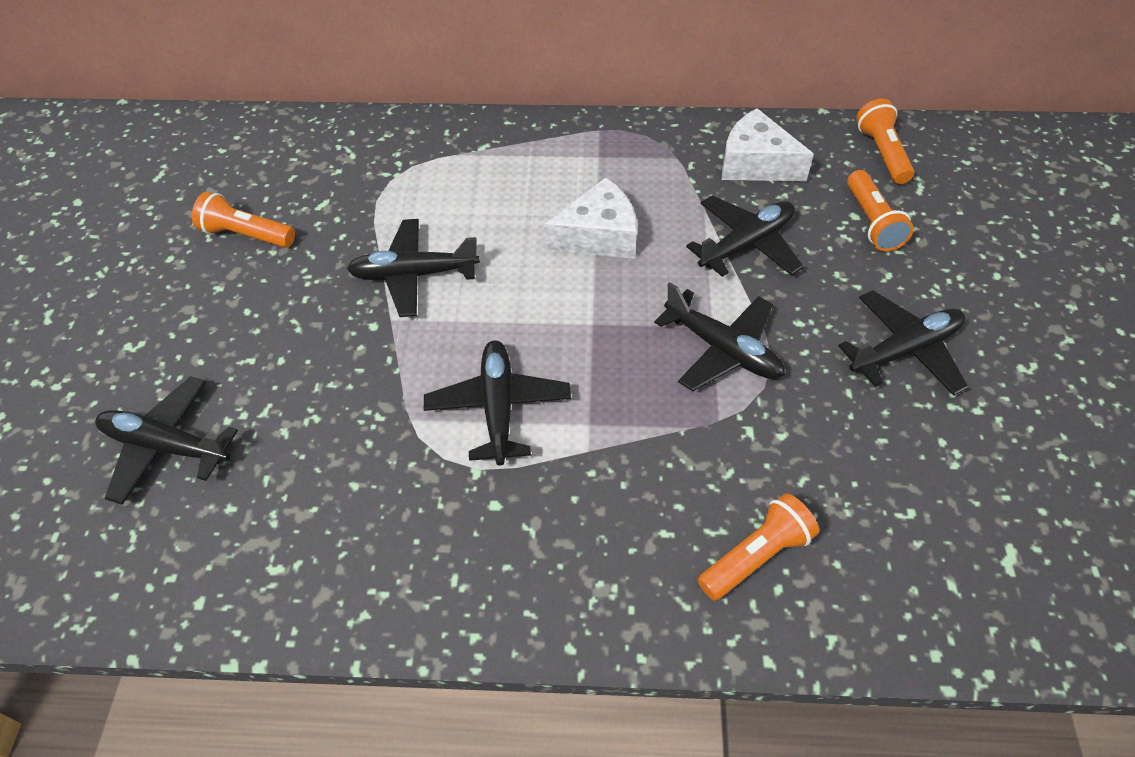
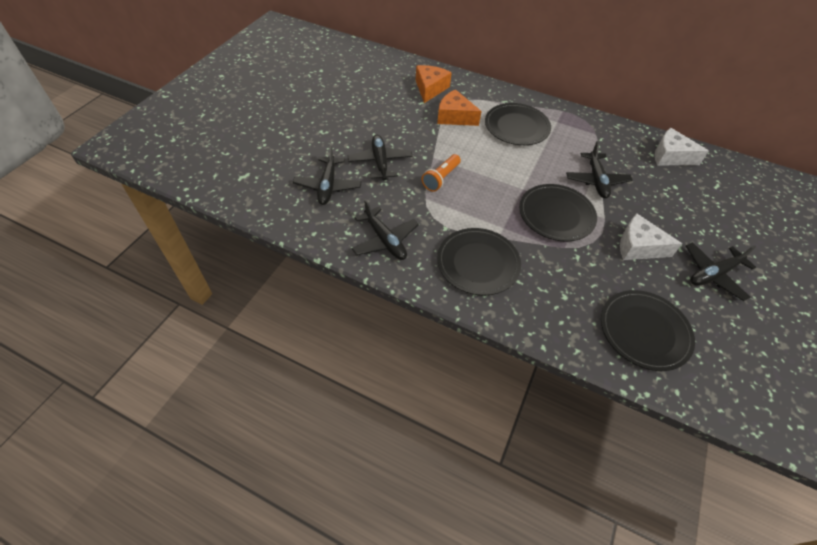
black plane: [95,376,238,505] [347,219,480,317] [424,340,571,465] [654,282,785,391] [686,196,804,277] [838,290,969,396] = 6 -> [293,145,362,205] [348,135,413,181] [352,199,419,260] [566,141,633,199] [686,242,756,301] = 5
black plate: none = 0 -> [437,228,521,296] [485,103,551,145] [519,184,597,242] [601,290,695,371] = 4
orange cheese: none = 0 -> [416,65,452,103] [437,89,482,126] = 2
orange flashlight: [192,192,295,248] [698,493,819,601] [847,170,914,251] [856,99,914,184] = 4 -> [422,154,461,192] = 1

